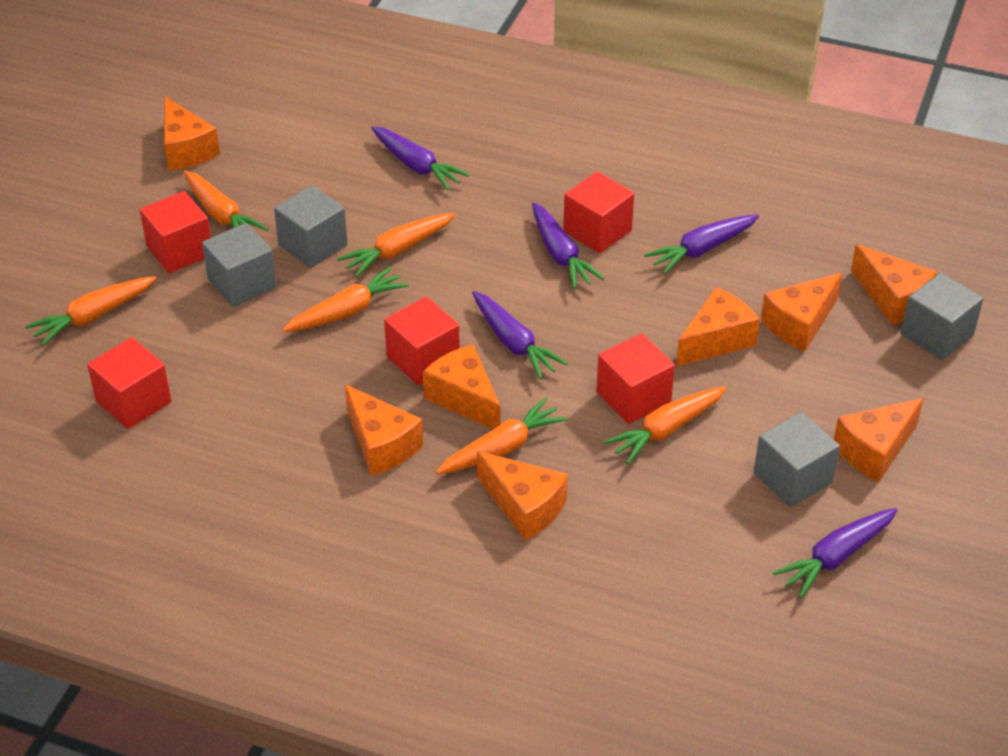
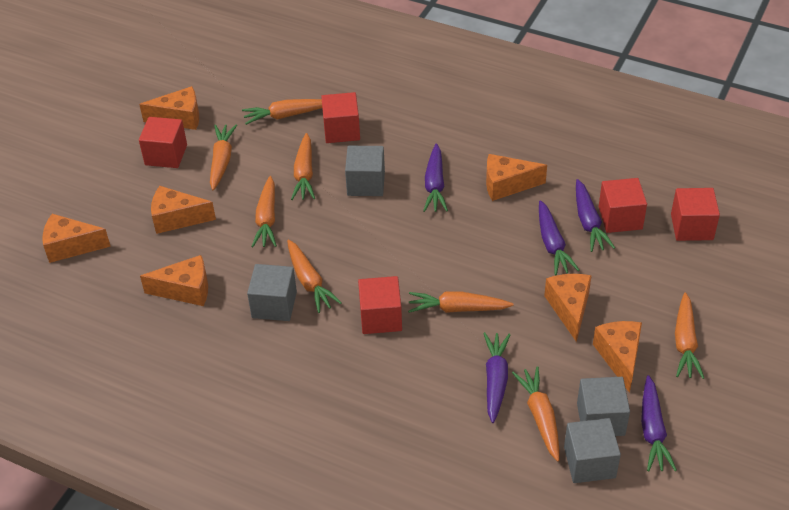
orange carrot: [26,276,156,346] [183,170,268,231] [282,266,409,332] [337,213,455,277] [436,397,568,475] [604,386,727,464] = 6 -> [210,125,237,190] [242,99,322,125] [251,176,277,248] [287,240,342,313] [291,133,315,200] [408,292,513,313] [512,367,559,462] [675,292,704,379] = 8
orange cheese: [164,97,220,170] [345,385,423,476] [423,345,500,429] [477,451,568,540] [676,287,760,366] [761,273,842,352] [834,398,924,482] [851,244,937,325] = 8 -> [42,214,111,263] [139,86,199,130] [140,255,208,306] [151,186,216,234] [486,154,547,201] [544,274,592,342] [593,321,642,393] = 7

